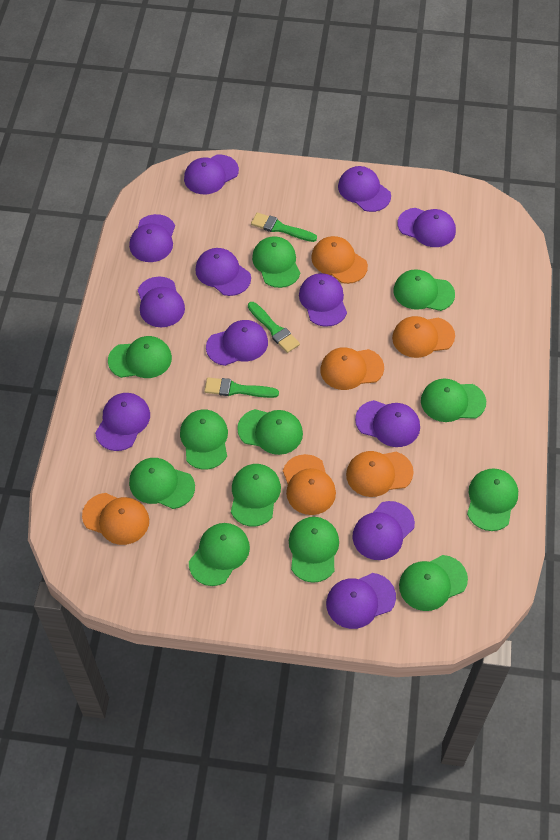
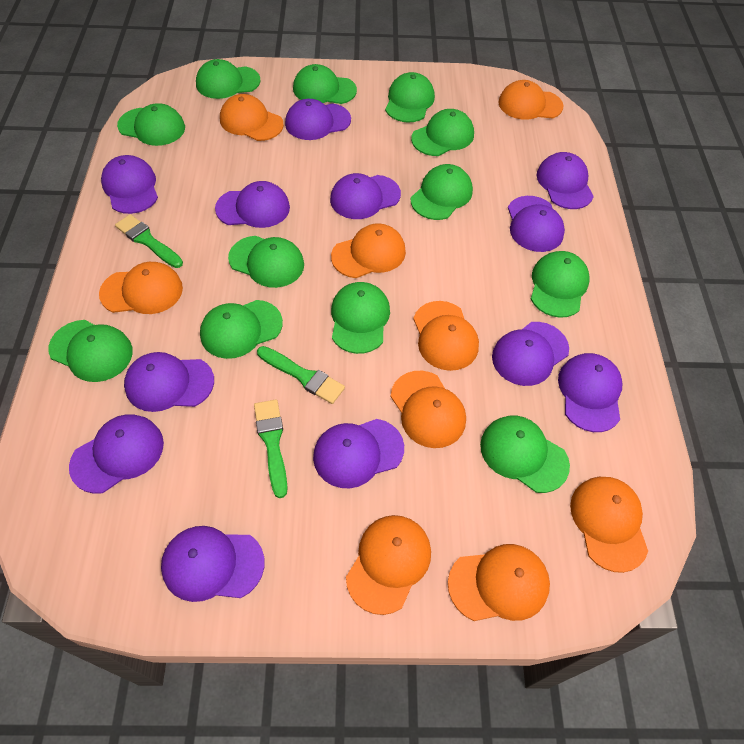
orange cap: [82,493,149,545] [283,454,336,515] [311,236,368,284] [320,347,384,390] [346,451,414,497] [392,316,455,358] = 6 -> [99,262,183,314] [220,94,284,141] [331,223,406,278] [346,515,431,615] [391,371,466,448] [413,301,479,371] [448,544,550,621] [498,80,563,120] [570,477,648,573] = 9

